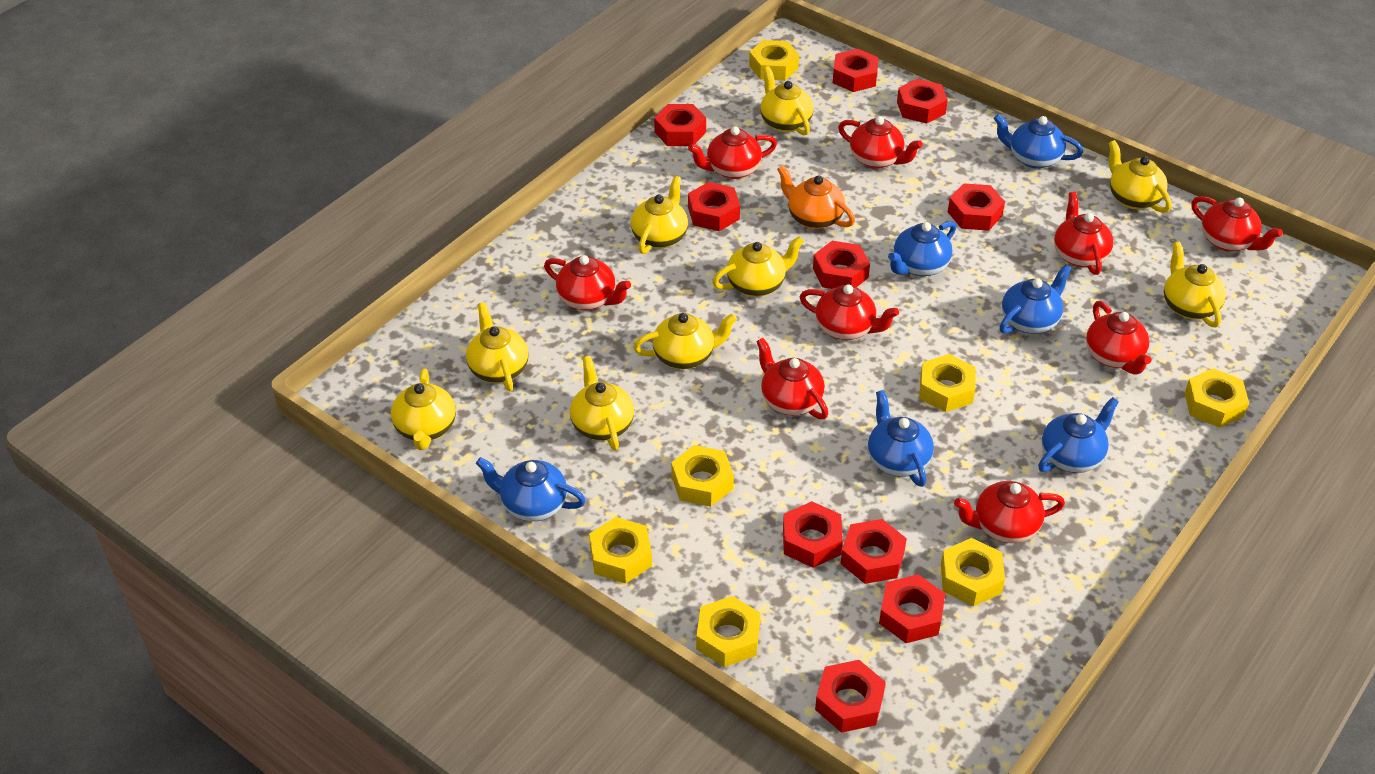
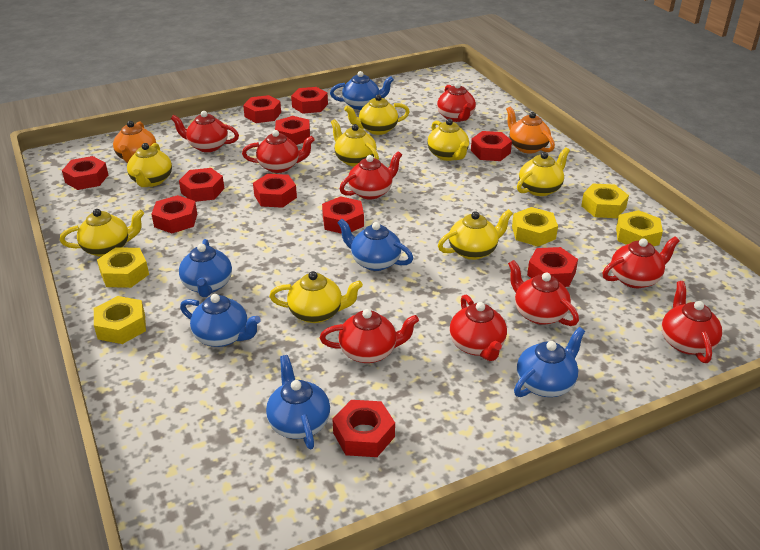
orange teapot: [777,165,855,229] = 1 -> [113,121,156,163] [506,106,555,154] = 2
red nut: [654,104,706,146] [688,182,740,231] [783,501,843,568] [813,241,870,289] [815,660,886,733] [833,49,879,92] [841,519,907,584] [879,574,946,643] [897,79,948,124] [948,183,1005,231] = 10 -> [62,156,108,190] [151,195,197,233] [179,168,224,202] [243,95,281,123] [253,174,297,208] [275,116,310,145] [291,87,328,114] [322,196,364,234] [332,400,395,457] [471,131,512,161] [527,247,578,287] = 11
yellow nut: [589,517,652,583] [671,445,734,507] [696,596,760,667] [749,40,799,81] [919,354,976,412] [941,538,1005,606] [1185,368,1249,428] = 7 -> [94,296,146,344] [97,247,149,288] [512,207,558,246] [581,184,629,218] [616,210,663,246] = 5
yellow teapot: [391,368,456,450] [466,302,529,391] [570,356,634,451] [631,176,688,254] [633,313,737,369] [712,236,804,297] [760,66,814,135] [1108,140,1172,213] [1164,242,1226,327] = 9 -> [60,209,144,257] [127,143,172,187] [269,271,363,323] [331,119,379,167] [344,94,410,135] [427,119,469,161] [438,209,513,260] [517,147,570,196] = 8

